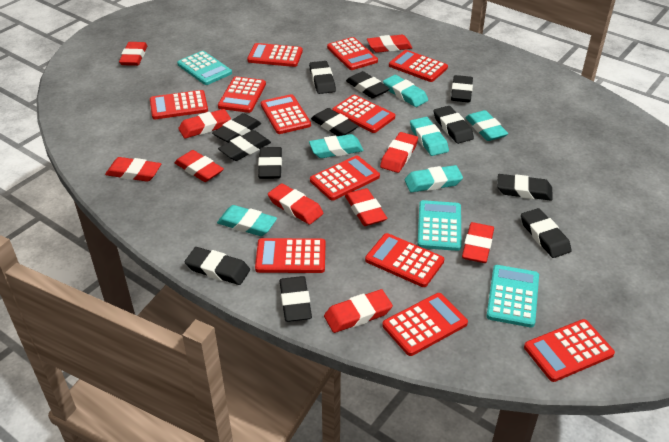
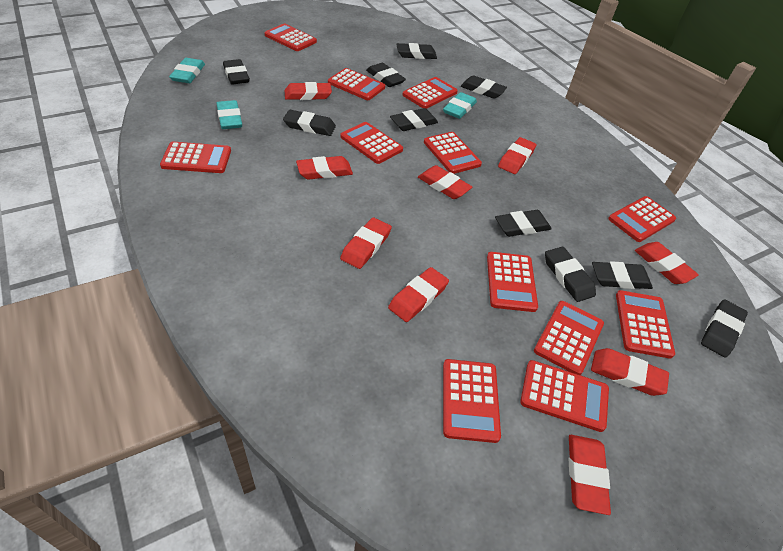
black eraser: [185,247,250,285] [212,113,261,143] [218,130,271,161] [258,147,282,179] [280,276,312,322] [309,61,336,94] [311,108,358,136] [346,71,390,98] [434,106,474,144] [451,75,473,102] [497,174,552,201] [521,208,571,258] = 12 -> [223,59,250,85] [283,110,336,136] [366,63,406,87] [390,108,438,131] [397,43,437,59] [461,75,507,99] [495,210,552,237] [545,247,596,302] [592,261,653,289] [701,299,748,358] = 10
red eraser: [105,157,161,182] [119,42,147,66] [175,150,224,182] [178,109,231,139] [268,183,323,225] [324,289,393,333] [345,188,387,226] [367,35,412,53] [380,132,418,173] [462,222,494,263] = 10 -> [284,82,332,100] [296,156,353,180] [340,217,392,269] [388,267,449,322] [418,165,472,199] [498,137,537,174] [568,435,611,515] [591,348,669,396] [635,242,699,284] = 9
turquoise calculator: [177,51,232,85] [417,200,461,251] [487,265,539,327] = 3 -> none = 0
turquoise eraser: [217,205,277,236] [309,134,364,158] [383,75,428,107] [405,165,463,192] [410,117,449,156] [465,110,508,141] = 6 -> [169,58,205,83] [216,100,242,129] [443,92,477,119] = 3

